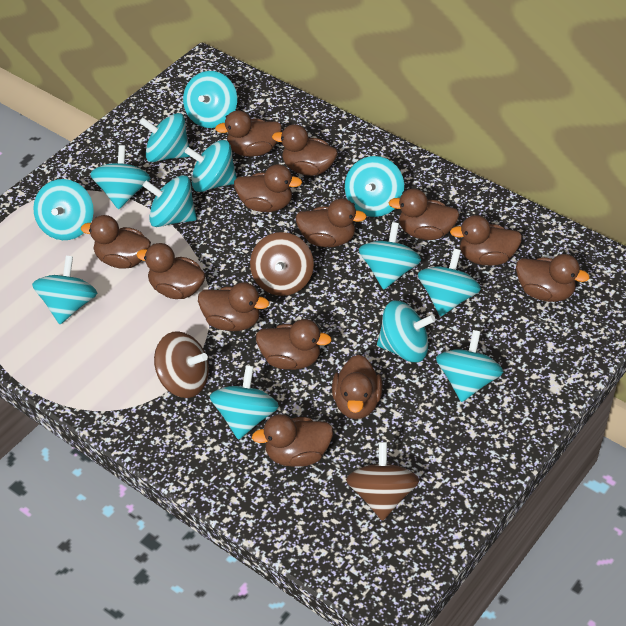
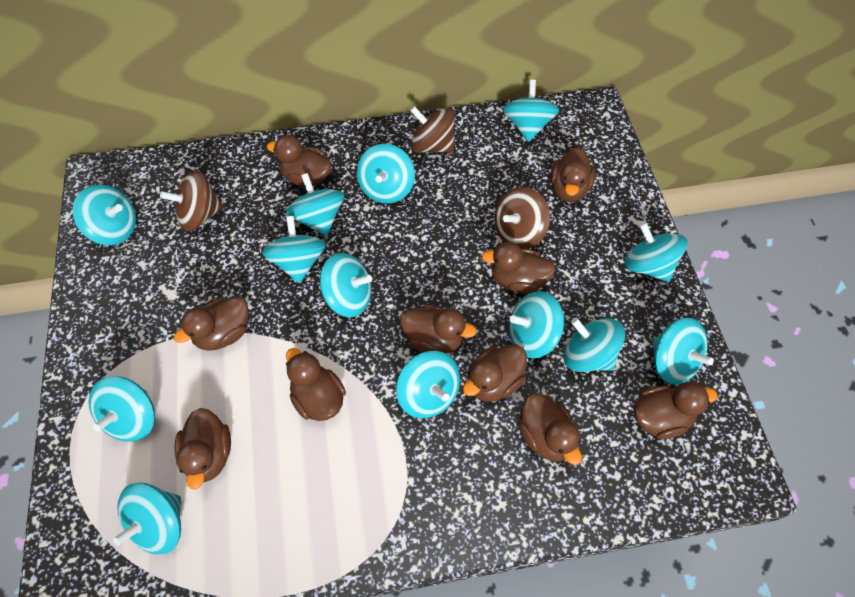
brown duck: [81,215,151,269] [137,243,206,299] [198,282,269,331] [215,110,282,157] [234,164,302,212] [252,414,333,467] [256,319,332,370] [272,124,338,176] [295,199,367,247] [332,355,383,419] [388,189,460,240] [450,215,522,266] [516,254,590,302] = 13 -> [174,296,248,351] [175,408,231,490] [267,135,332,187] [286,348,346,421] [400,305,477,353] [463,344,527,402] [482,242,556,294] [518,393,582,465] [551,147,595,202] [634,381,717,439] = 10

